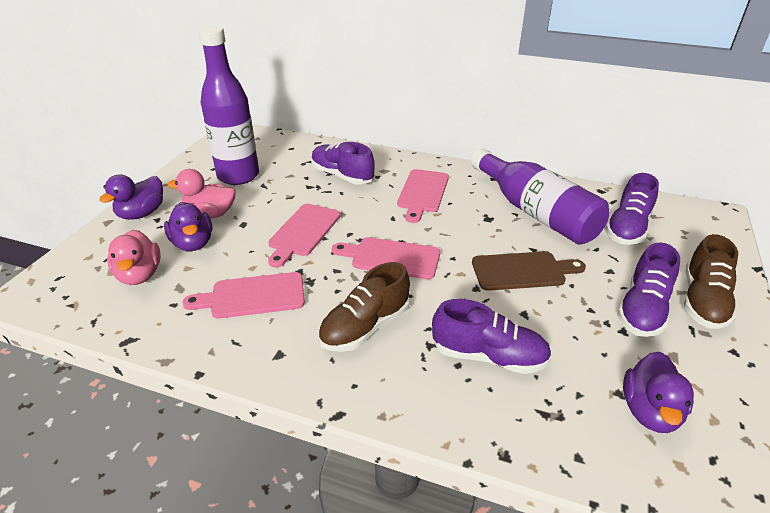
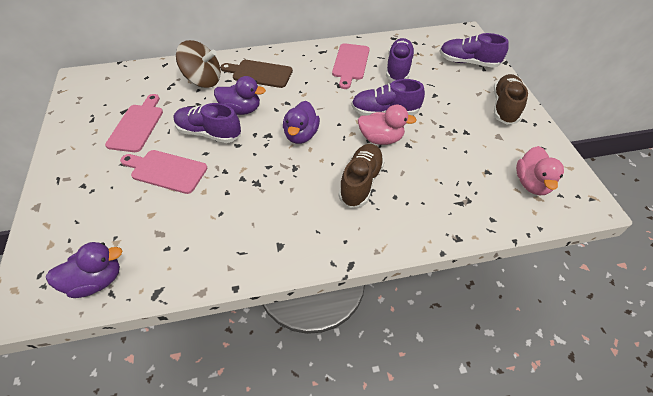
brown spinning top: none = 0 -> [176,40,221,88] = 1
pink cutting board: [182,272,305,319] [268,204,340,267] [332,237,440,280] [397,169,449,223] = 4 -> [105,94,163,152] [120,150,208,194] [332,43,369,89] = 3
purple bottle: [198,26,259,185] [471,148,610,245] = 2 -> none = 0

